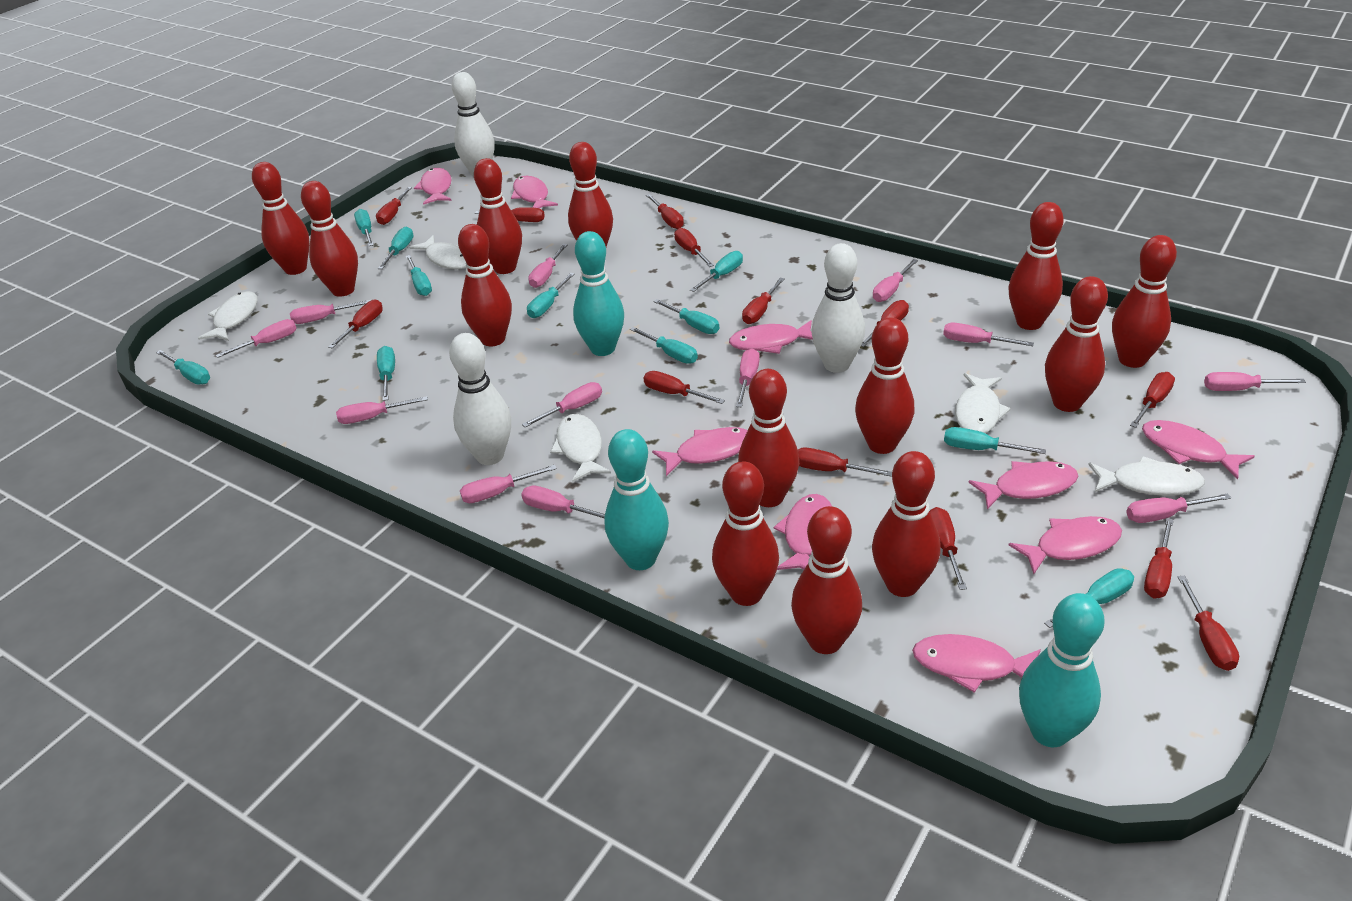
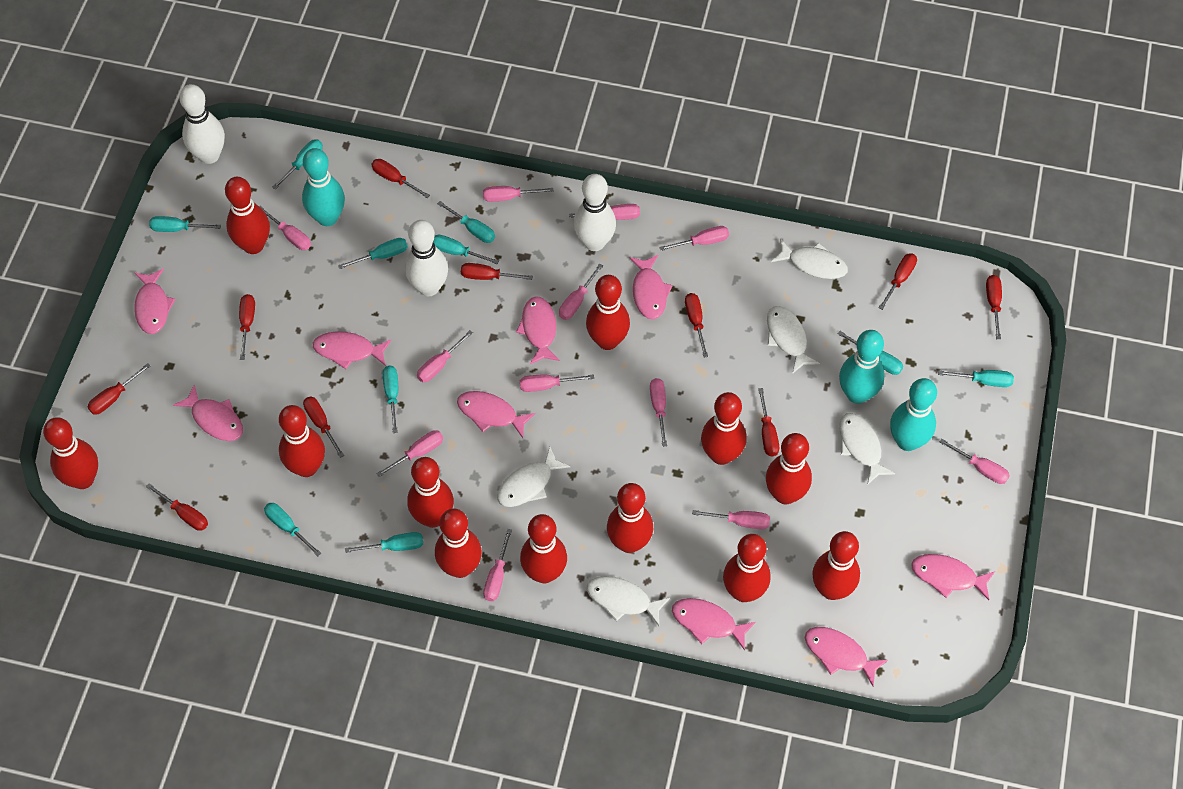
red bowling pin: [252,162,310,275] [301,181,358,297] [458,224,512,346] [474,158,522,274] [568,142,613,247] [712,461,779,606] [738,369,799,507] [791,506,862,654] [855,317,915,454] [872,451,940,597] [1008,202,1064,330] [1045,276,1108,412] [1112,235,1177,368] = 13 -> [43,417,98,489] [225,177,270,254] [279,405,325,477] [407,457,454,528] [435,509,482,578] [520,514,567,583] [586,275,630,350] [607,483,653,553] [701,392,747,465] [723,534,771,602] [766,433,812,504] [812,531,860,600] = 12
red screwdriver: [328,299,383,348] [376,187,412,225] [475,207,545,222] [644,371,725,404] [646,194,684,229] [674,228,714,267] [742,278,785,324] [798,448,892,477] [861,300,909,347] [930,507,967,590] [1130,372,1175,428] [1144,518,1174,598] [1178,576,1239,671] = 13 -> [87,363,151,415] [146,483,208,531] [239,294,255,360] [303,397,344,458] [371,159,430,198] [461,263,533,280] [685,293,708,358] [758,388,779,457] [879,253,917,310] [986,275,1002,340] = 10
turquoise screwdriver: [156,350,210,385] [354,209,373,246] [377,346,395,401] [378,227,414,269] [406,255,432,296] [527,273,575,318] [630,327,698,364] [653,299,719,334] [690,251,743,292] [944,427,1046,454] [1044,568,1134,628] = 11 -> [149,216,221,232] [264,503,322,557] [272,139,323,189] [338,238,408,269] [345,532,423,553] [383,366,398,433] [433,235,499,264] [437,201,495,243] [838,331,903,375] [938,370,1014,387] = 10

